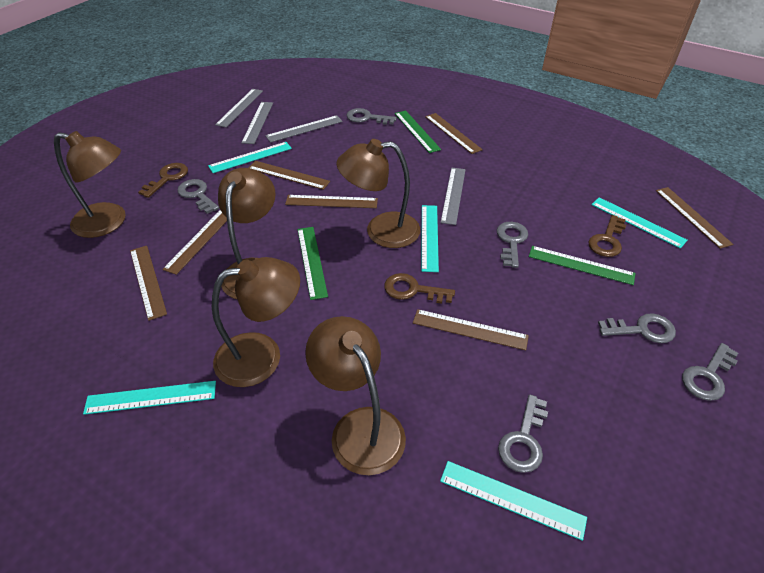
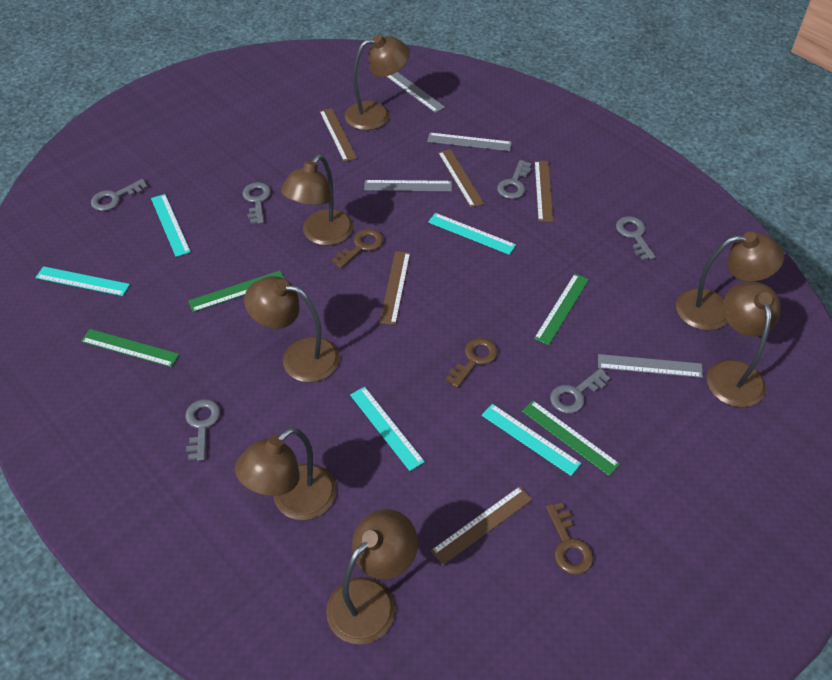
brown lamp: [54,131,126,238] [212,257,300,387] [218,168,276,299] [305,316,406,475] [336,139,420,248] = 5 -> [235,427,337,520] [244,276,340,382] [281,154,354,246] [326,509,418,644] [344,35,410,130] [676,232,784,330] [707,281,780,407] = 7
brown ruler: [130,246,167,321] [162,210,227,275] [249,161,330,190] [285,195,378,208] [413,309,529,350] [425,113,483,154] [656,187,733,249] = 7 -> [319,108,357,162] [380,251,410,325] [431,486,532,565] [438,149,484,208] [534,161,553,222] = 5
green ruler: [297,227,328,300] [395,111,441,153] [529,246,635,285] = 3 -> [81,329,179,367] [188,271,284,312] [522,401,620,476] [534,274,589,345] = 4

